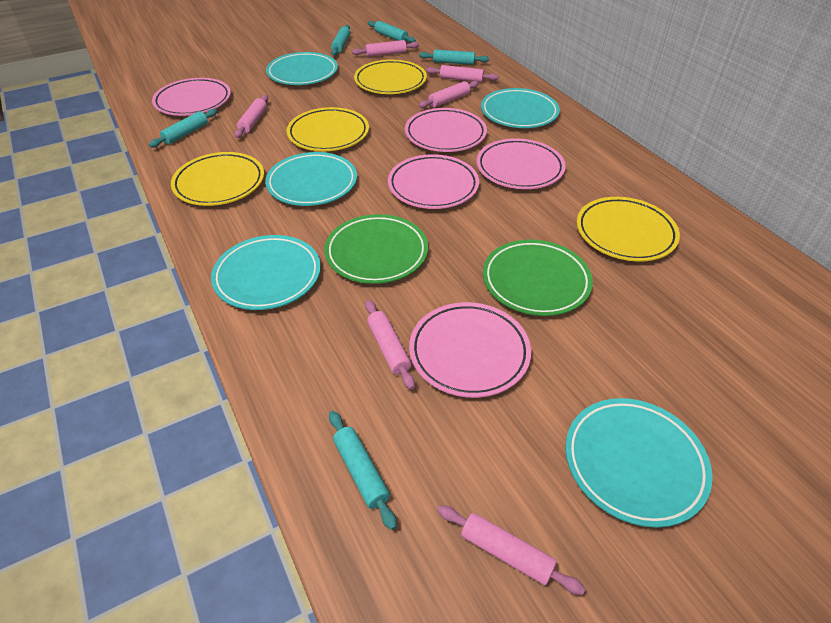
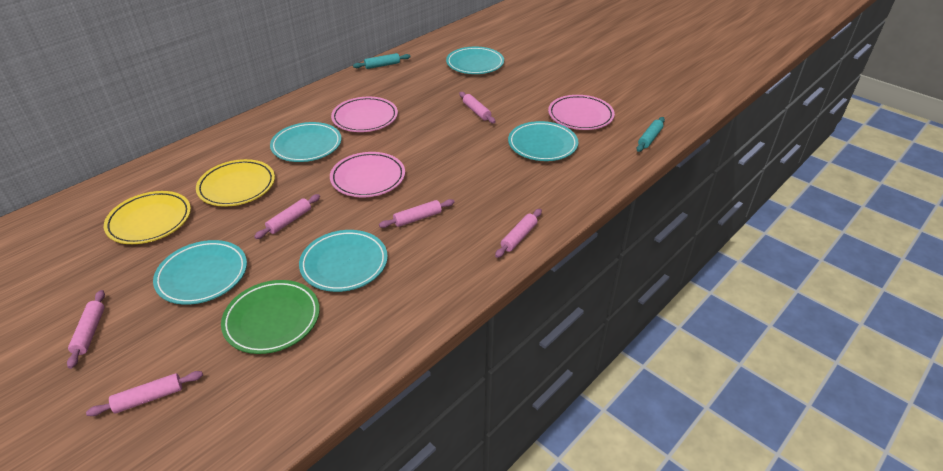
green plate: [325,214,428,284] [483,239,593,316] = 2 -> [221,280,320,354] = 1
pink plate: [152,78,231,116] [388,154,479,209] [405,108,487,152] [409,302,531,398] [476,138,566,189] = 5 -> [330,152,405,197] [331,97,398,132] [548,95,615,130] = 3
turquoise rolling pin: [149,109,217,147] [329,411,397,530] [331,25,350,56] [368,21,416,43] [419,50,489,65] = 5 -> [353,53,411,69] [636,117,665,152] = 2
yellow plate: [171,152,264,206] [286,107,369,151] [354,60,427,94] [577,197,680,262] = 4 -> [104,191,191,244] [196,159,275,207] = 2

